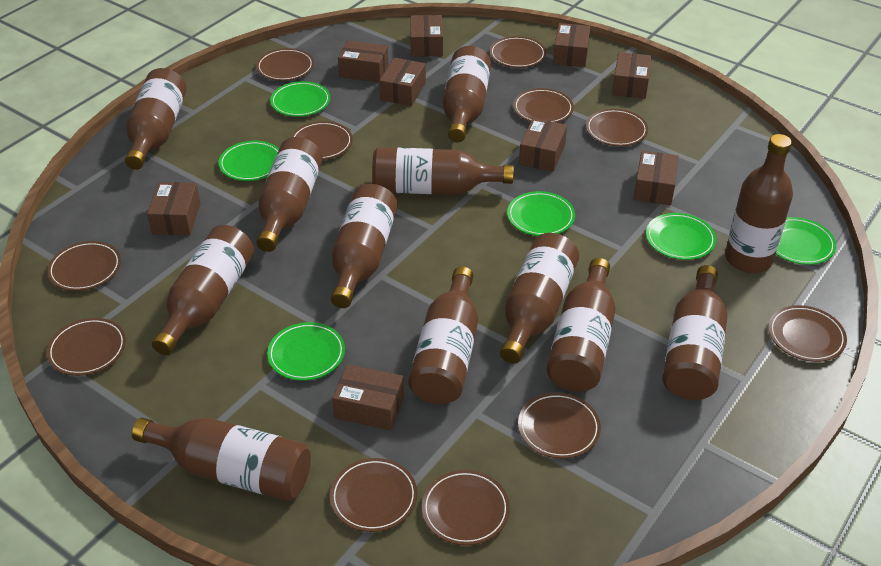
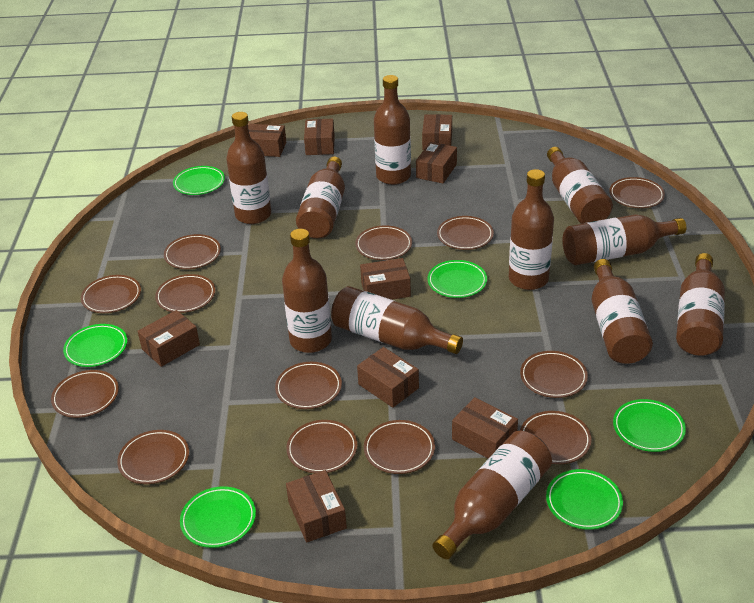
brown bottle: [125,68,187,170] [132,418,311,501] [152,225,254,355] [257,137,323,252] [331,184,397,308] [372,147,514,195] [408,266,478,404] [442,46,491,142] [500,233,579,364] [547,258,616,392] [662,265,727,400] [725,134,793,273] = 12 -> [226,112,271,224] [282,229,332,353] [296,157,345,239] [331,286,463,354] [374,75,411,185] [432,431,552,559] [509,169,554,290] [547,147,613,224] [563,214,686,265] [592,259,653,364] [676,253,725,356] = 11
brown plate: [47,241,121,291] [47,318,126,376] [256,48,314,81] [291,121,353,160] [330,458,417,532] [422,470,510,545] [490,36,546,68] [513,88,574,123] [518,392,601,459] [586,109,648,146] [768,305,847,362] = 11 -> [51,370,119,418] [81,275,141,313] [117,430,189,484] [155,274,215,313] [164,234,221,269] [275,362,342,409] [286,420,357,473] [355,225,412,260] [364,420,435,474] [437,216,494,250] [520,351,588,398] [520,411,592,464] [609,177,665,208] = 13

